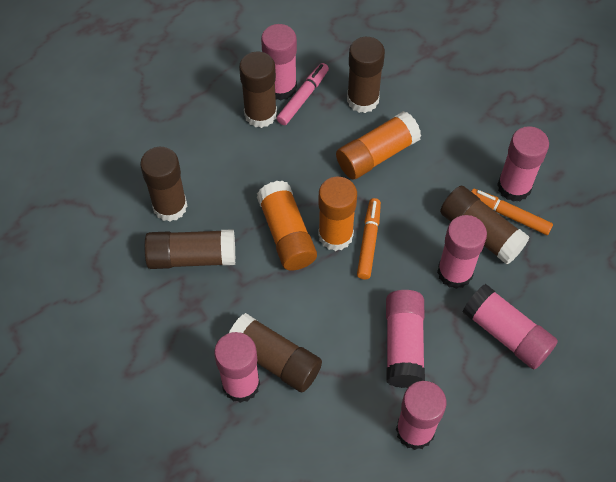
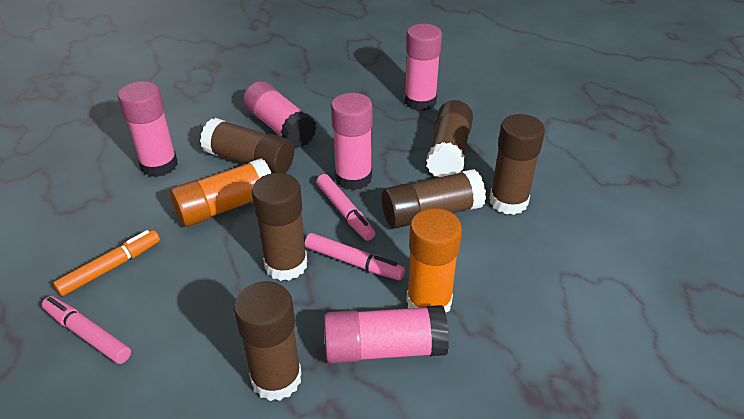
orange glue stick: [257,181,317,271] [318,177,357,251] [336,111,421,179] = 3 -> [170,158,271,227] [406,208,462,313] = 2
orange marker: [357,198,381,279] [471,189,553,235] = 2 -> [53,230,160,296] = 1
pink glue stick: [214,332,260,403] [261,24,297,101] [386,290,425,388] [396,381,446,450] [437,215,487,289] [462,284,558,369] [497,126,549,202] = 7 -> [118,81,178,177] [243,81,317,148] [324,305,449,364] [331,93,372,190] [405,24,442,111] = 5
pink marker: [276,63,329,125] = 1 -> [42,296,131,364] [305,233,405,280] [316,174,375,241] = 3

